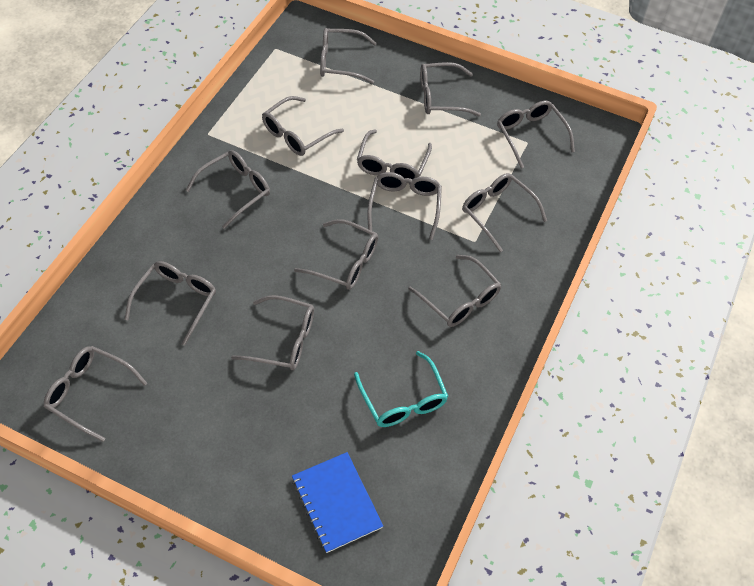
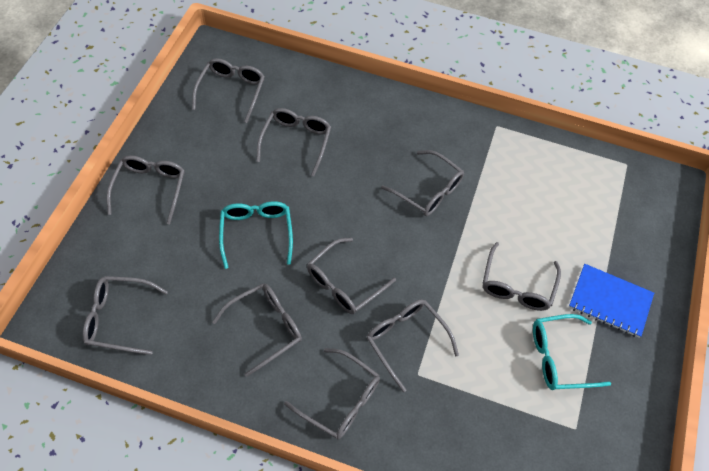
grey glasses: [44,346,147,442] [125,261,216,346] [186,150,270,229] [231,295,314,370] [262,96,344,156] [294,219,378,290] [320,28,377,84] [357,129,432,183] [367,172,442,240] [408,255,502,327] [420,62,481,116] [462,173,547,252] [497,101,575,169] = 13 -> [83,276,168,355] [107,156,185,224] [192,58,265,123] [212,283,302,377] [256,108,331,176] [284,348,380,440] [307,238,396,314] [366,299,459,392] [381,150,464,216] [483,242,561,311] = 10
turquoise glasses: [354,351,448,427] = 1 -> [219,201,293,269] [533,314,611,390] = 2

